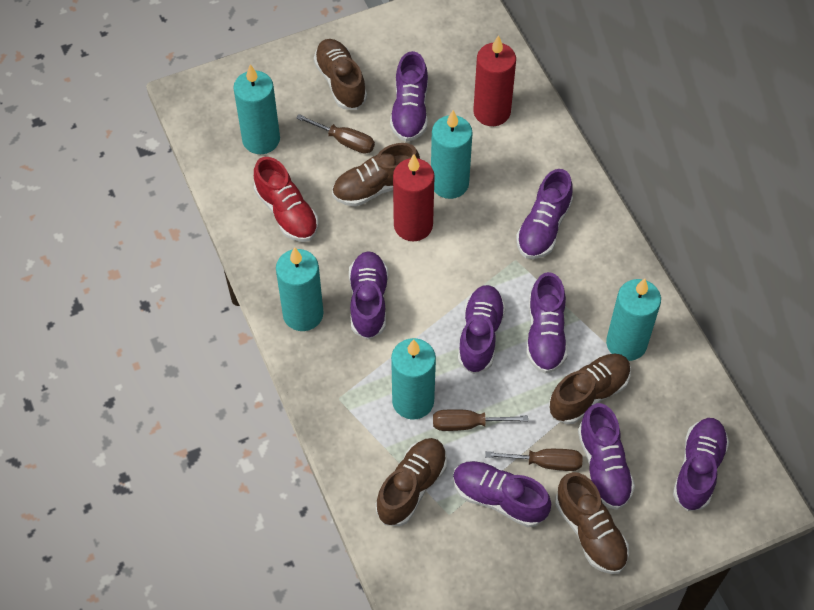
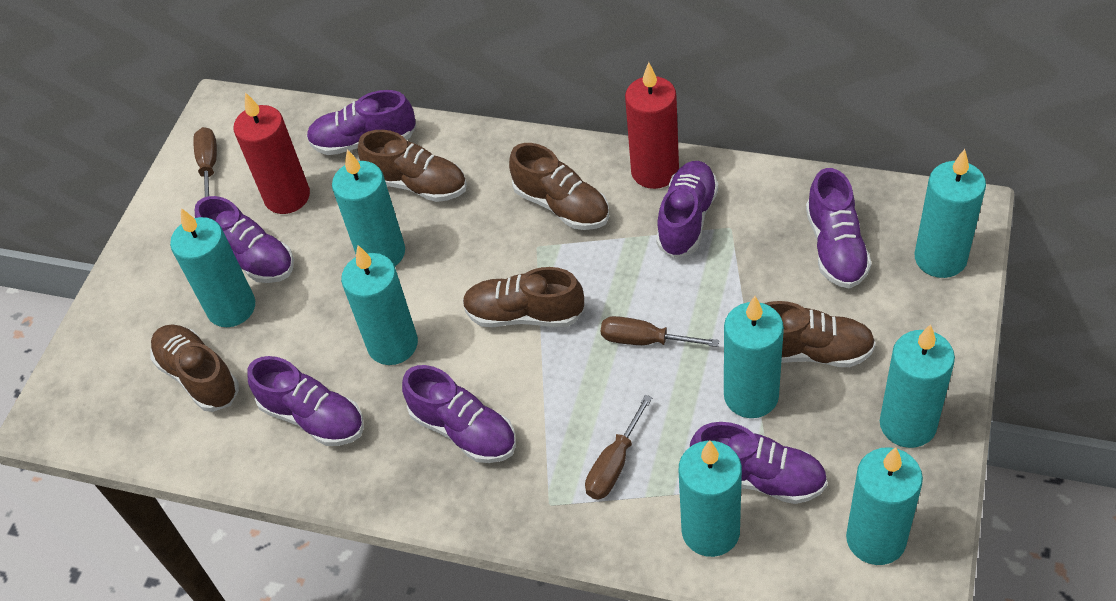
purple shoe: [349,251,388,340] [390,51,428,142] [453,461,551,527] [458,285,506,374] [516,169,573,259] [526,272,568,374] [578,403,635,510] [673,418,729,511] = 8 -> [195,196,294,283] [248,356,364,446] [307,90,416,155] [402,365,516,463] [656,161,718,258] [690,422,827,504] [806,168,872,289] = 7
red shoe: [254,157,318,242] = 1 -> none = 0
turquoise candle: [233,64,280,154] [276,247,323,331] [391,338,436,420] [431,110,473,199] [606,278,661,361] = 5 -> [170,208,255,327] [332,150,405,266] [341,245,418,365] [679,440,742,557] [724,296,784,418] [846,447,923,565] [880,324,955,448] [915,149,986,278] = 8

